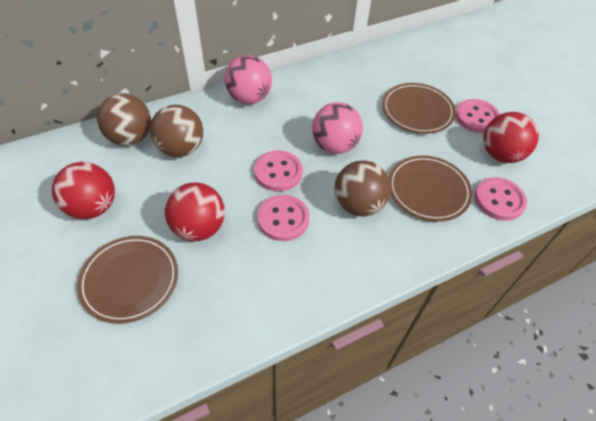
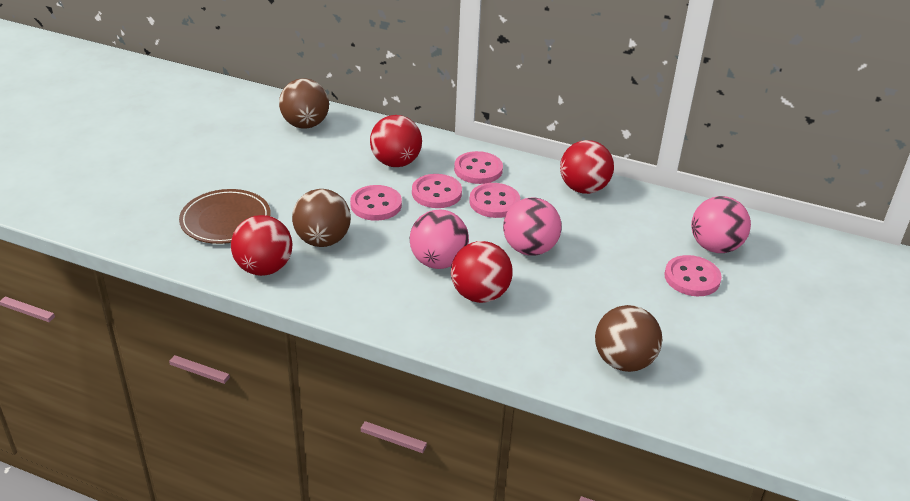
brown plate: [77,236,178,324] [382,83,456,134] [389,155,472,222] = 3 -> [179,189,271,244] = 1
pink ball: [225,55,272,104] [312,102,363,154] = 2 -> [410,210,469,269] [503,198,561,256] [691,196,751,253] = 3
pink button: [254,150,303,191] [257,195,309,241] [456,99,500,133] [475,177,527,221] = 4 -> [350,185,402,221] [412,174,462,208] [454,151,503,184] [469,183,520,218] [664,255,722,296] = 5
red ball: [52,162,115,220] [165,182,225,241] [483,112,539,163] = 3 -> [231,215,292,276] [370,115,422,167] [451,241,513,303] [560,140,614,194] = 4

